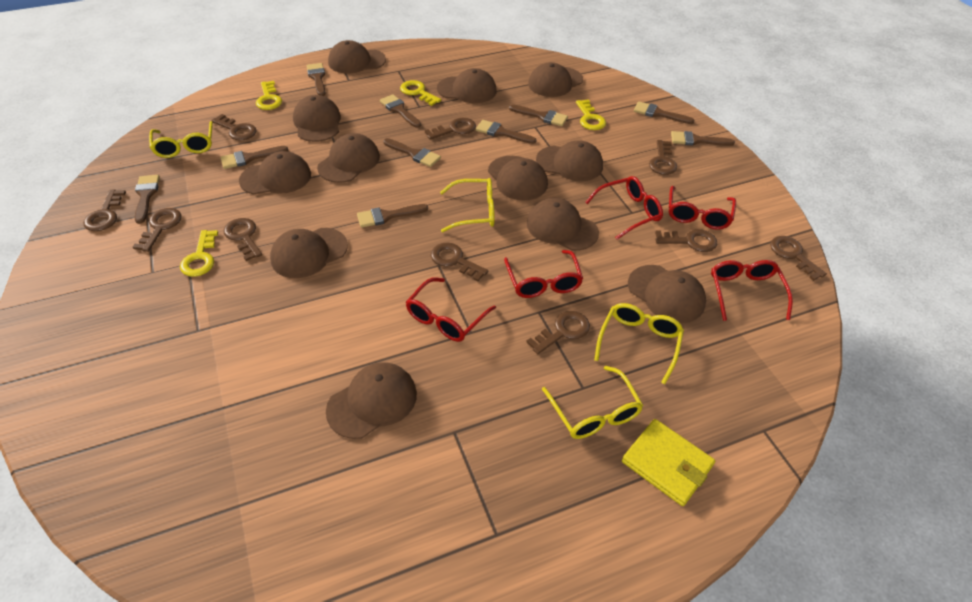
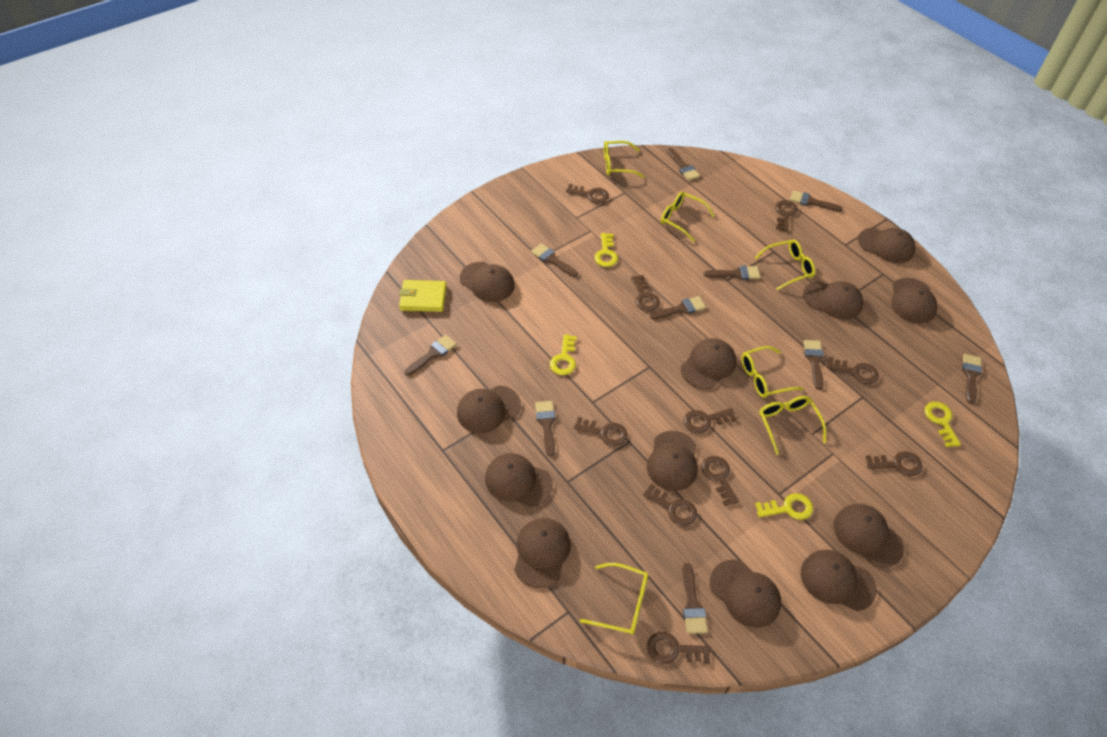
red glasses: [406,277,496,342] [504,250,583,298] [585,176,663,239] [669,186,736,230] [711,260,793,321] = 5 -> none = 0
yellow glasses: [149,121,213,158] [440,178,495,232] [542,366,644,439] [594,303,684,384] = 4 -> [580,563,648,635] [604,141,644,178] [661,192,715,242] [741,346,803,398] [755,240,815,290] [759,396,826,455] = 6

